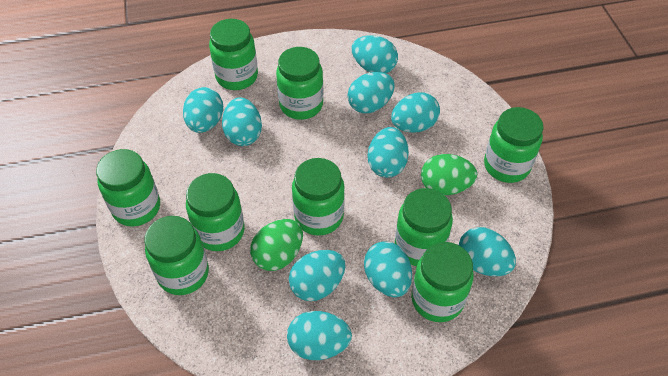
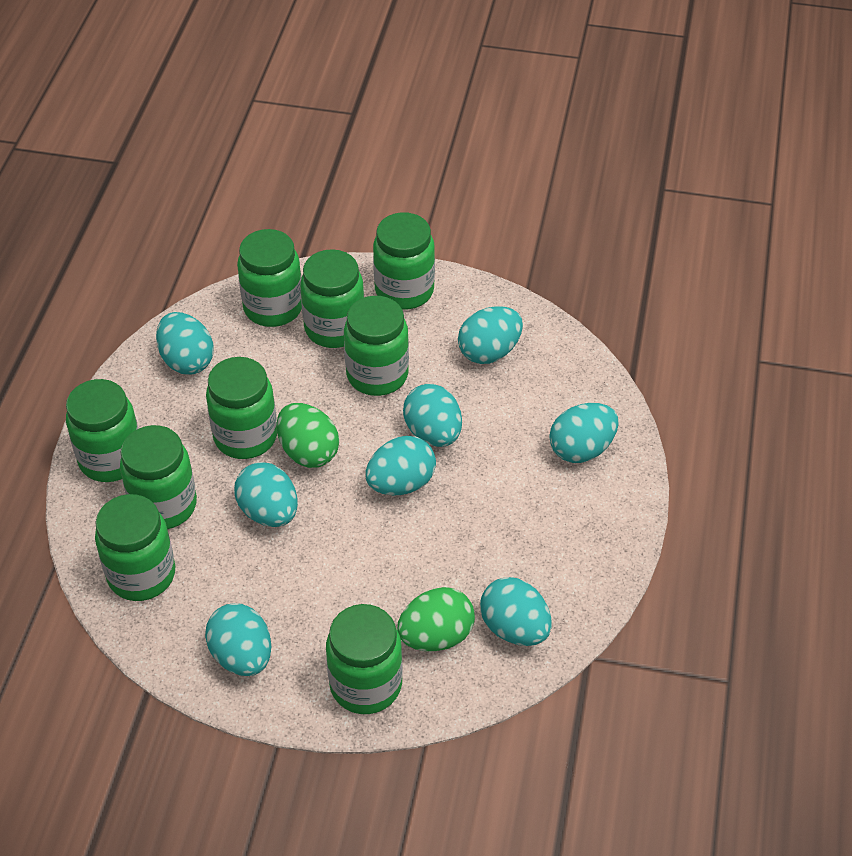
turquoise egg: [183,87,223,133] [222,97,262,146] [287,311,352,360] [289,250,345,301] [348,72,395,113] [351,35,398,73] [364,241,412,297] [368,127,409,178] [391,92,440,133] [459,227,516,276] = 10 -> [156,312,214,374] [205,603,271,676] [234,462,298,527] [365,436,436,495] [403,384,462,447] [458,306,523,364] [480,577,552,646] [549,403,619,463] = 8

